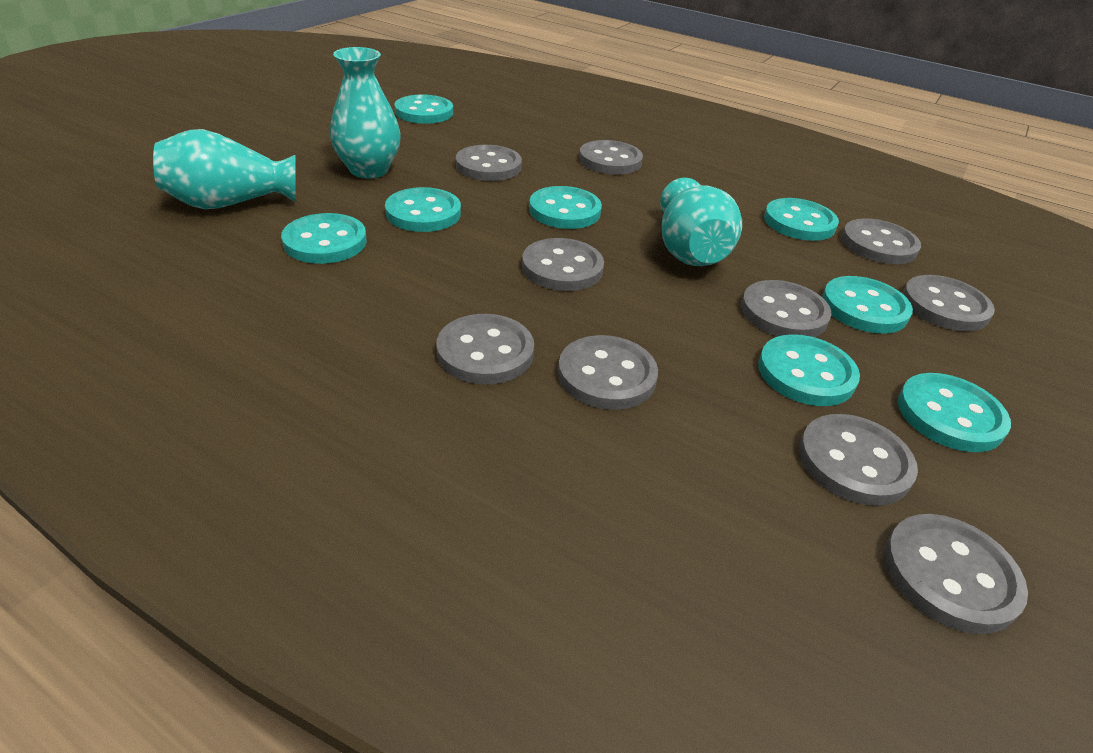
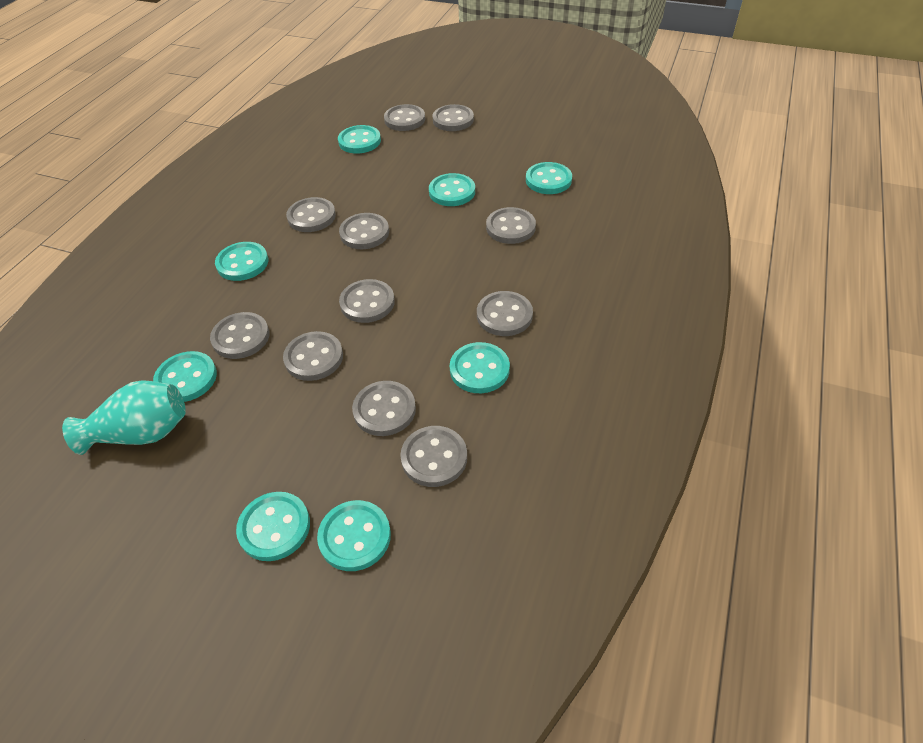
grey button: [437,314,534,384] [456,145,522,181] [522,238,604,291] [558,335,658,410] [579,140,643,175] [741,280,832,337] [799,414,918,506] [841,218,921,264] [884,514,1028,634] [902,275,995,331] = 10 -> [210,312,269,359] [283,331,343,381] [286,197,336,232] [339,213,389,249] [339,279,395,323] [352,381,416,436] [384,104,425,131] [400,426,467,487] [433,104,474,131] [477,291,533,336] [486,207,536,244] = 11
turquoise vase: [153,129,296,209] [330,47,401,178] [660,178,742,266] = 3 -> [62,380,186,455] = 1

